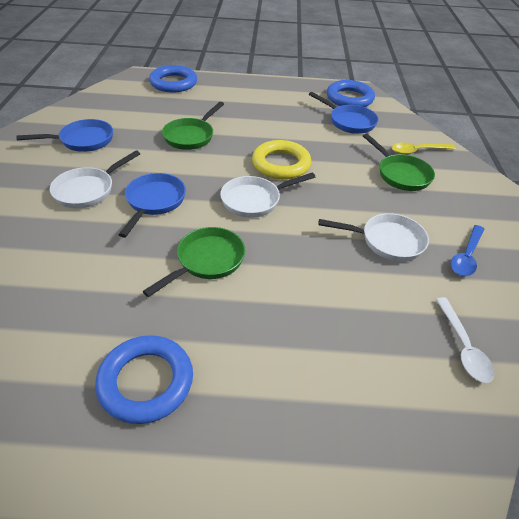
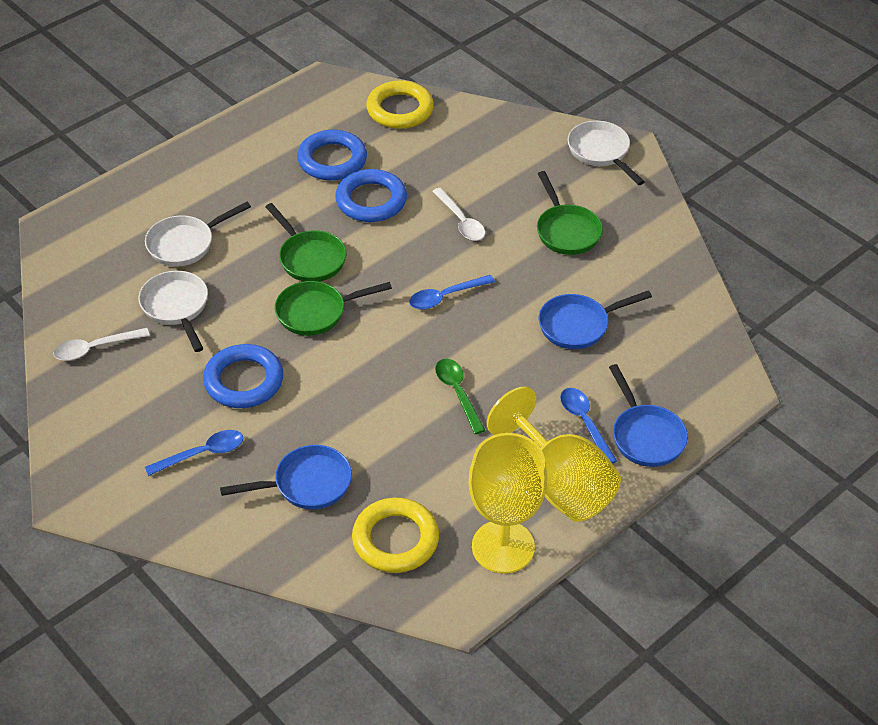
blue spoon: [451,225,484,276] = 1 -> [145,430,243,476] [409,275,495,310] [560,388,617,464] = 3
green spoon: none = 0 -> [435,359,486,434] = 1
white spoon: [436,297,494,383] = 1 -> [54,328,150,361] [432,188,485,241] = 2
yellow goblet: none = 0 -> [469,433,547,574] [487,386,621,522] = 2
yellow ring: [252,140,311,179] = 1 -> [352,498,439,573] [366,80,434,129] = 2
yellow spoon: [392,143,456,155] = 1 -> none = 0

